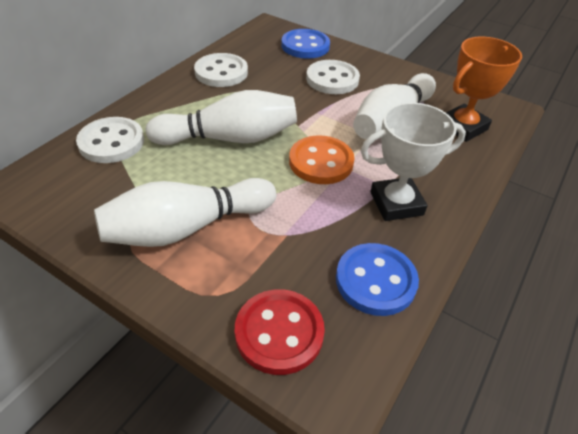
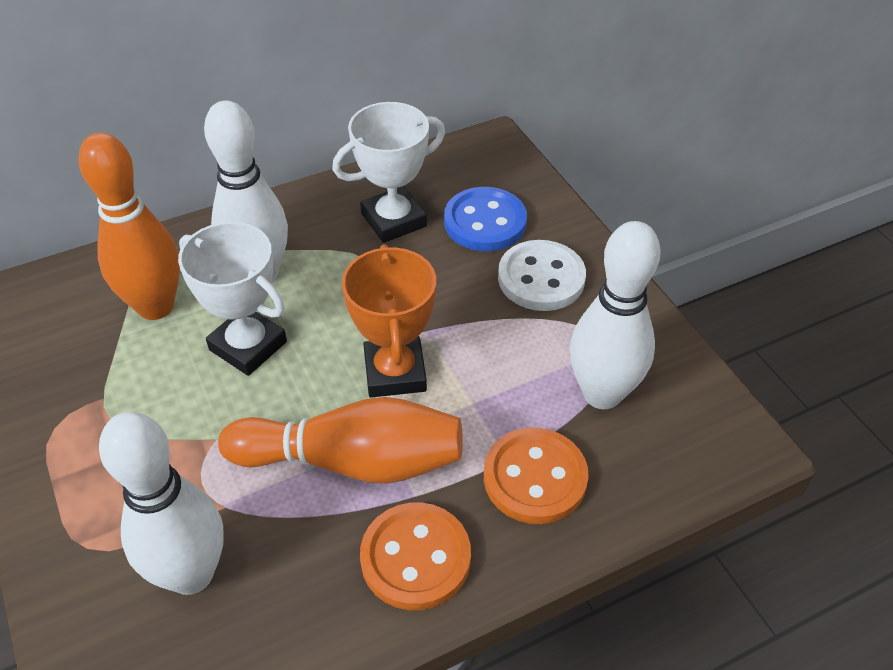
blue button: [281,29,330,59] [336,243,419,316] = 2 -> [444,187,527,251] = 1
orange bowling pin: none = 0 -> [79,132,180,320] [218,397,463,484] = 2
orange button: [289,135,355,184] = 1 -> [360,502,471,610] [484,427,589,524] = 2
red button: [234,289,325,375] = 1 -> none = 0
white button: [76,117,144,163] [194,53,248,87] [306,60,360,94] = 3 -> [498,240,586,311] = 1
white trophy: [361,102,466,221] = 1 -> [178,222,287,376] [332,102,445,243] = 2

